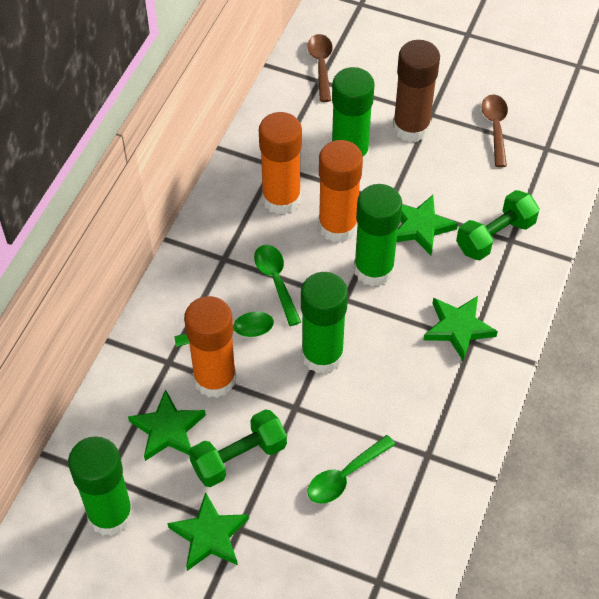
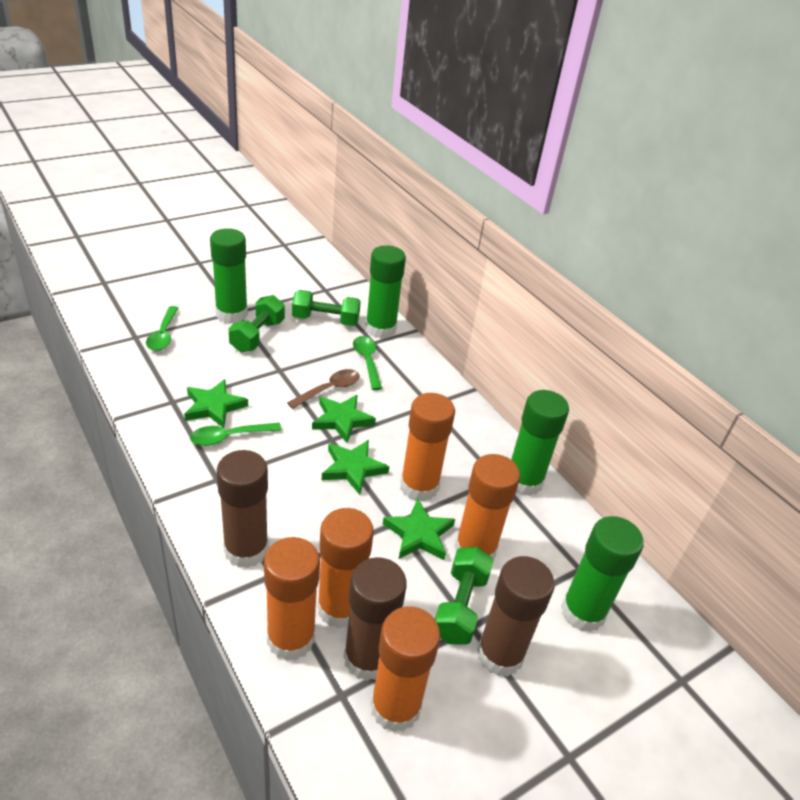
brown glue stick: [393,40,440,142] = 1 -> [217,450,269,568] [344,557,407,681] [477,556,555,677] = 3
brown spoon: [307,34,333,102] [482,95,508,167] = 2 -> [287,369,360,409] = 1
green dumbbell: [189,409,287,487] [456,190,540,260] = 2 -> [228,295,285,352] [292,290,361,326] [435,547,494,645] = 3
orange glue stick: [184,296,237,398] [259,112,302,215] [318,140,363,243] = 3 -> [264,537,320,661] [317,508,374,629] [370,606,441,732] [400,393,455,502] [454,454,520,560] = 5

